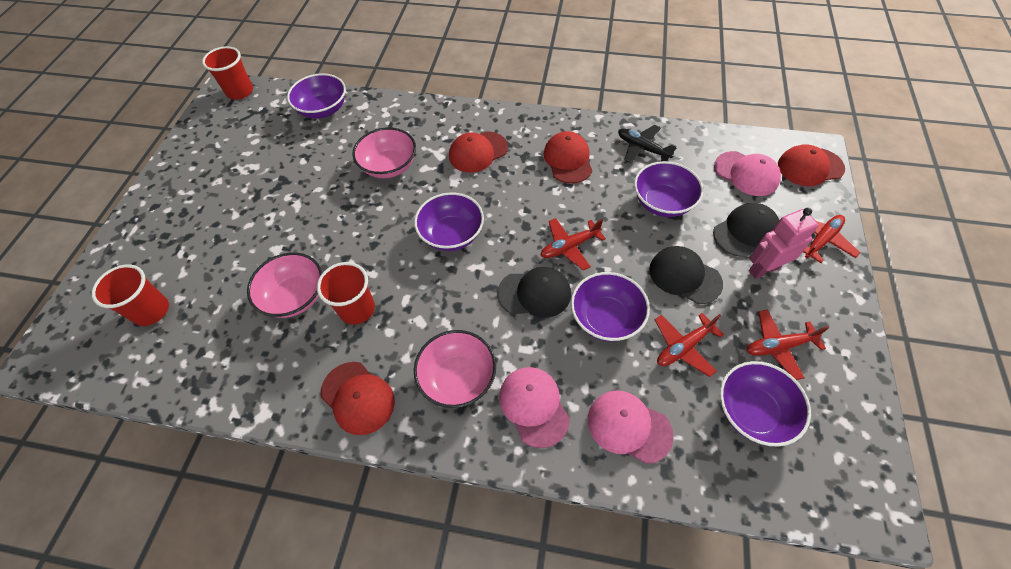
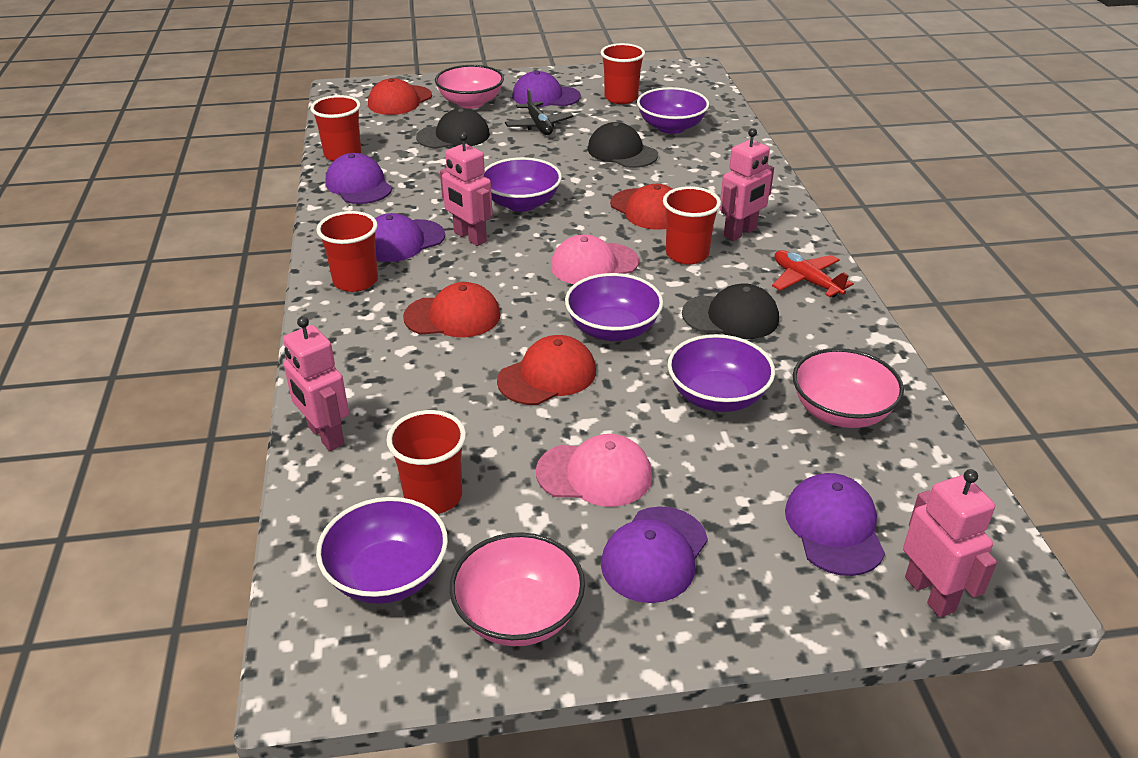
pink cap: [499,367,570,448] [588,390,674,464] [714,151,781,196] = 3 -> [536,434,652,507] [551,234,639,284] = 2
pink robot: [749,208,819,279] = 1 -> [283,316,349,451] [440,132,493,246] [720,128,774,241] [903,469,997,617] = 4
purple cap: none = 0 -> [326,153,392,204] [375,213,445,262] [512,71,581,107] [601,506,708,603] [785,473,885,576] = 5
red cup: [92,264,169,326] [202,46,253,100] [317,262,375,324] = 3 -> [310,95,361,161] [316,211,378,292] [386,410,466,514] [601,43,645,104] [663,186,721,264] = 5
red plane: [540,218,606,270] [655,313,724,377] [746,309,829,380] [803,215,860,263] = 4 -> [772,250,854,297] = 1

